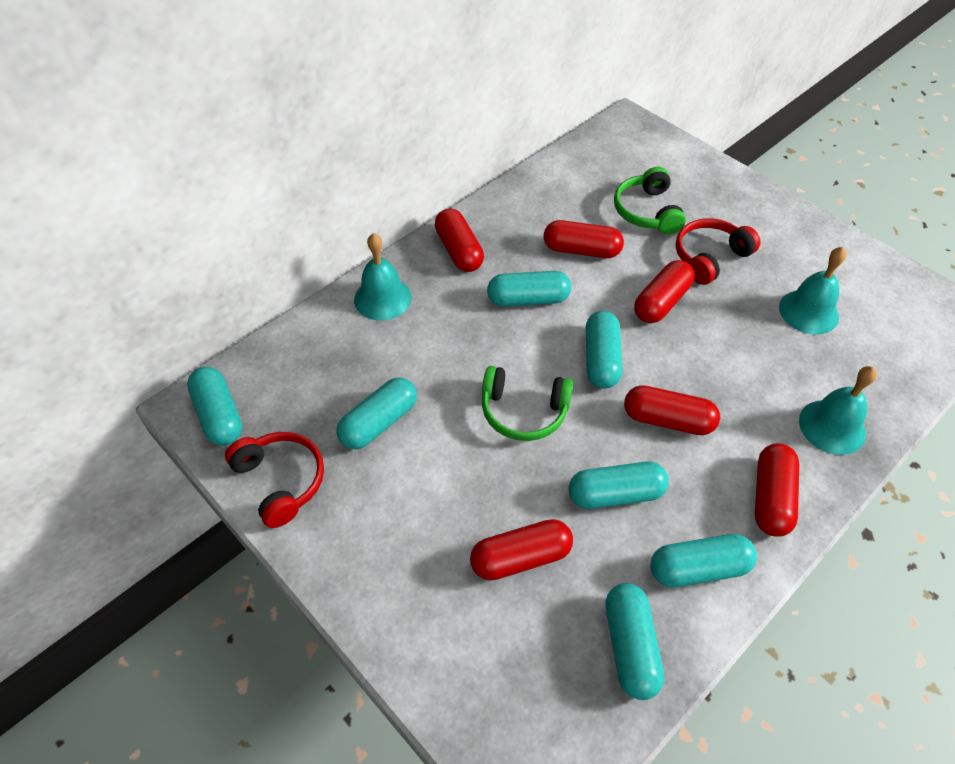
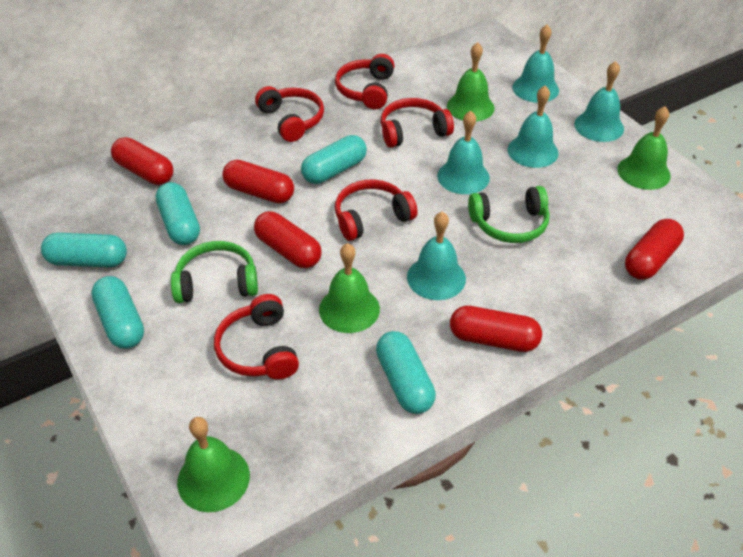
green bell: none = 0 -> [177,417,250,512] [319,243,380,333] [447,42,495,122] [617,106,671,190] = 4
red capsule: [435,208,484,272] [470,519,573,580] [544,220,624,258] [624,385,720,435] [634,260,695,323] [755,443,799,537] = 6 -> [111,137,173,185] [222,160,294,204] [254,211,321,268] [450,306,542,352] [625,219,684,280] = 5
red headphones: [225,432,324,528] [676,218,760,285] = 2 -> [214,294,299,379] [255,86,324,142] [335,54,395,109] [335,179,418,241] [381,98,454,148] = 5
turquoise bell: [354,233,412,321] [779,247,846,335] [799,366,877,455] = 3 -> [407,212,466,300] [437,111,490,194] [508,86,559,168] [512,25,559,103] [574,61,624,142] = 5
turquoise capsule: [187,367,242,446] [336,377,417,449] [487,271,571,307] [569,461,669,509] [586,311,623,388] [606,583,664,700] [650,534,757,587] = 7 -> [41,233,127,267] [91,276,144,349] [156,182,200,245] [301,135,367,184] [376,331,436,414] = 5

